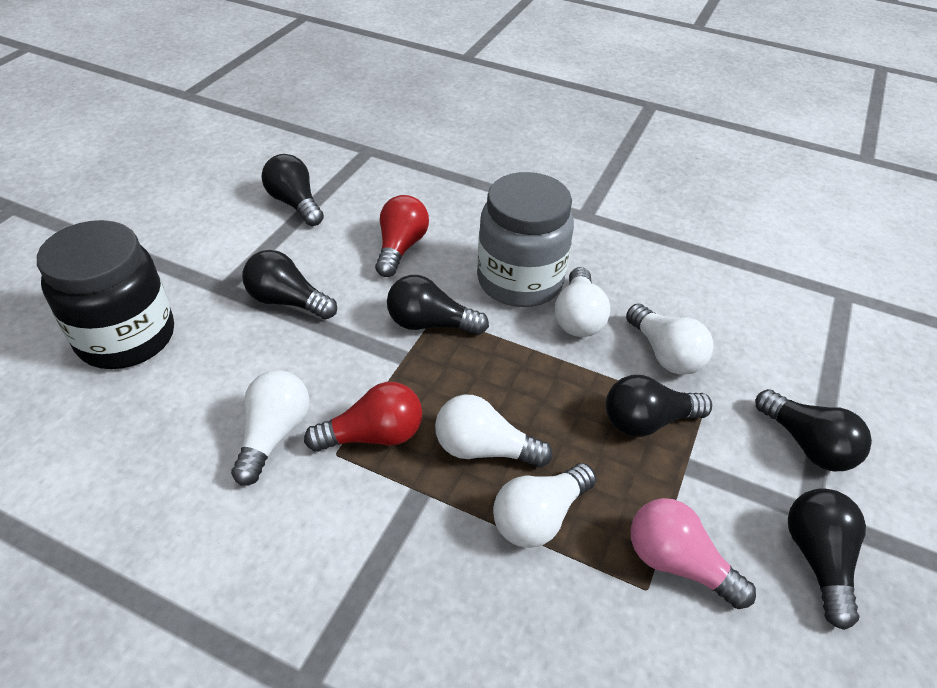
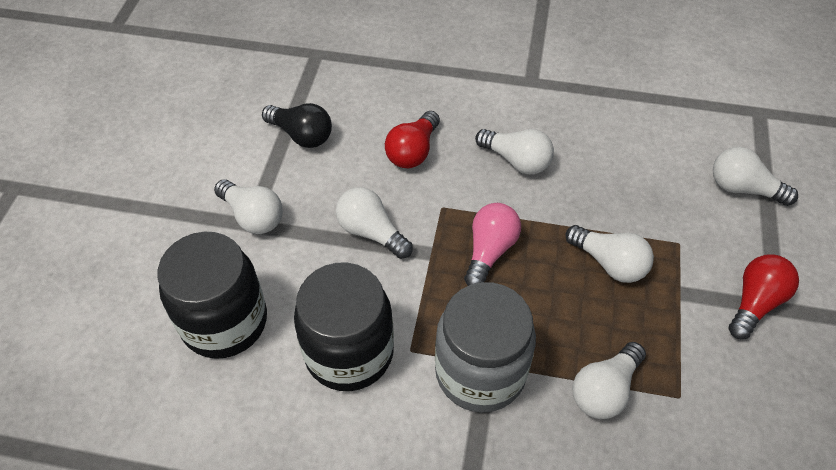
black jar: [37,220,174,369] = 1 -> [158,232,267,359] [294,262,394,391] = 2
black light bulb: [242,250,337,320] [262,154,324,226] [387,275,489,335] [606,375,712,437] [755,389,872,471] [788,488,866,630] = 6 -> [262,103,332,148] = 1
white light bulb: [231,370,309,485] [435,395,553,467] [493,463,596,548] [555,267,610,337] [626,304,714,375] = 5 -> [214,179,283,234] [336,187,413,259] [475,129,554,175] [565,225,654,283] [573,342,646,419] [713,147,798,206] = 6

